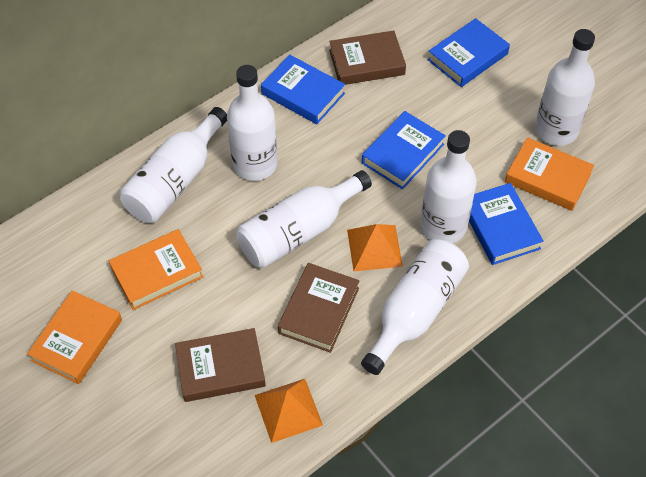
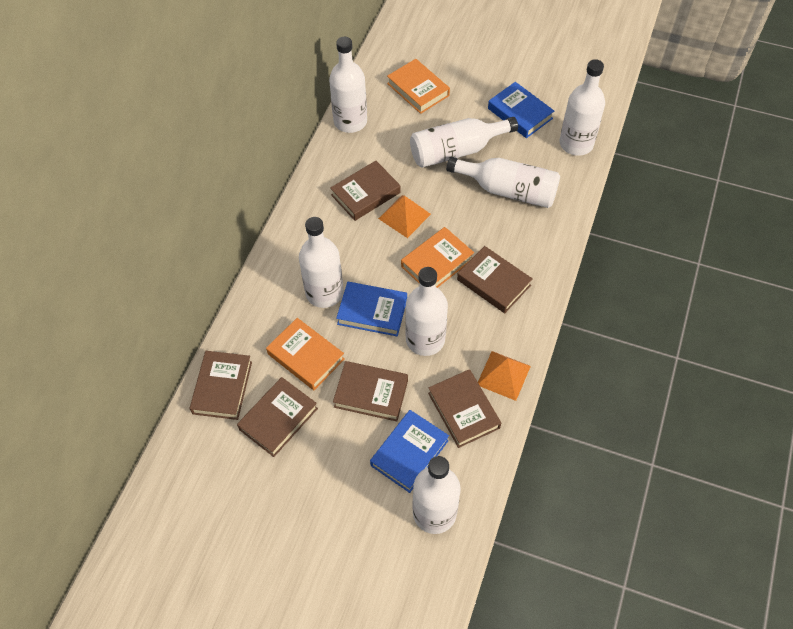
blue book: [261,55,345,124] [362,111,446,189] [428,18,510,87] [469,183,544,265] = 4 -> [336,282,407,336] [370,410,449,493] [488,82,554,138] = 3
brown book: [175,328,266,402] [278,263,359,353] [329,30,406,85] = 3 -> [190,351,252,420] [237,377,318,457] [330,161,400,221] [333,361,408,422] [428,369,501,448] [457,246,533,313] = 6
white bottle: [120,107,227,223] [227,65,277,181] [236,170,372,268] [361,239,469,375] [420,130,477,243] [535,29,595,146] = 6 -> [299,217,344,308] [329,37,367,133] [405,267,448,356] [410,117,518,168] [413,456,460,534] [446,157,560,208] [560,59,605,156] = 7

